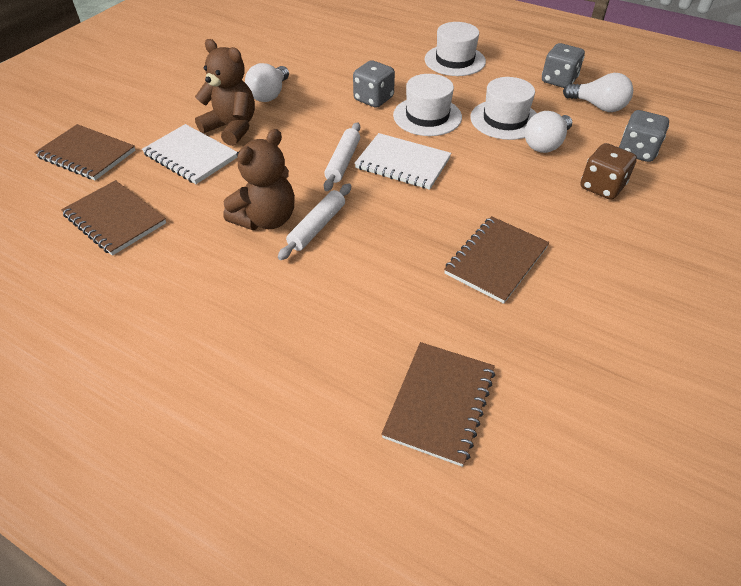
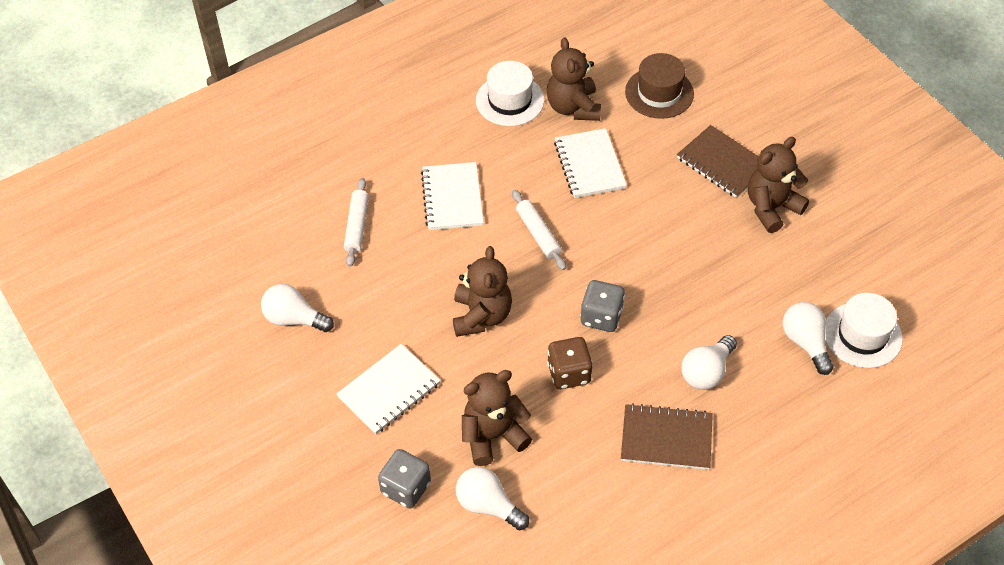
brown hat: none = 0 -> [625,53,694,119] = 1
brown notebook: [34,124,135,180] [61,180,166,256] [381,342,495,467] [444,216,549,304] = 4 -> [621,403,713,470] [677,125,759,198] = 2
brown teddy bear: [195,39,255,146] [223,129,295,230] = 2 -> [453,246,512,337] [462,370,532,466] [547,37,601,121] [748,137,809,233] = 4
grey dice: [353,60,395,108] [542,43,585,88] [619,110,669,162] = 3 -> [378,449,431,508] [580,280,625,332] = 2
white hat: [393,74,462,136] [424,22,486,76] [470,77,537,140] = 3 -> [476,61,544,126] [825,293,903,368] = 2
white light bulb: [245,63,289,102] [525,111,572,153] [563,73,633,112] = 3 -> [261,284,334,332] [456,467,529,530] [681,335,737,390] [783,302,833,375] = 4
white notebook: [142,124,238,184] [354,133,451,190] = 2 -> [336,344,441,434] [421,162,484,230] [554,128,627,198] = 3

